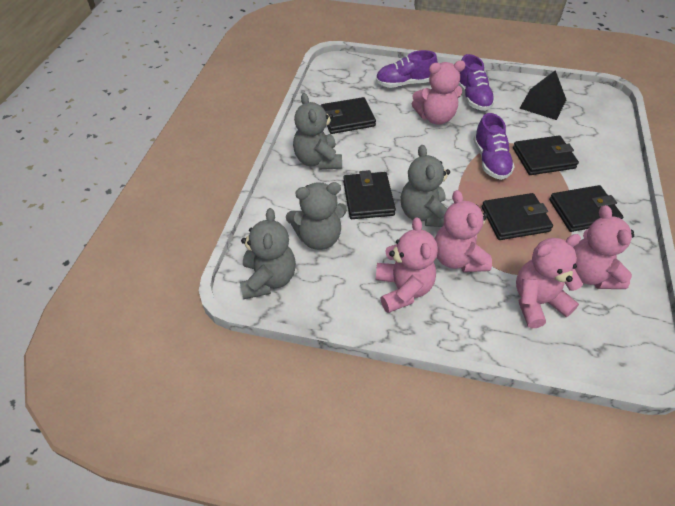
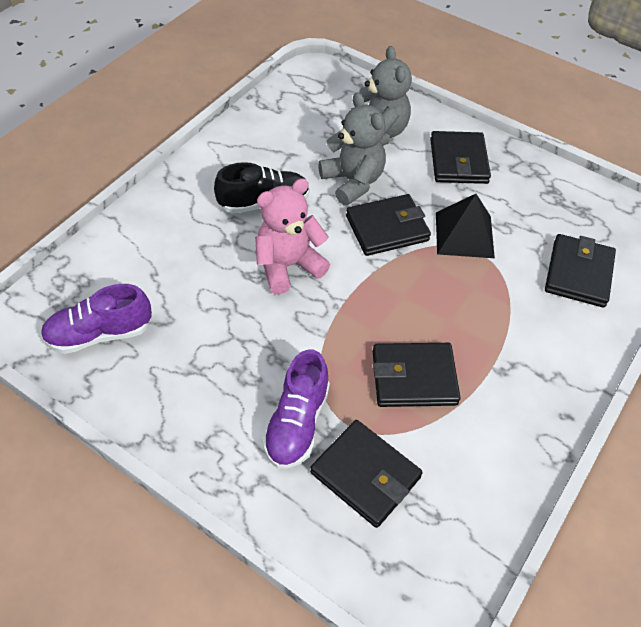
black shoe: none = 0 -> [214,162,310,214] = 1
grey teddy bear: [240,208,296,299] [286,182,347,250] [293,93,342,170] [401,145,450,227] = 4 -> [318,92,386,205] [351,46,412,146] = 2
pink teddy bear: [376,217,438,313] [412,60,466,124] [435,190,492,272] [516,234,583,328] [573,205,634,289] = 5 -> [255,178,330,294] = 1
purple shoe: [376,50,438,88] [458,54,495,111] [473,113,515,180] = 3 -> [41,284,152,354] [262,349,330,468] = 2

